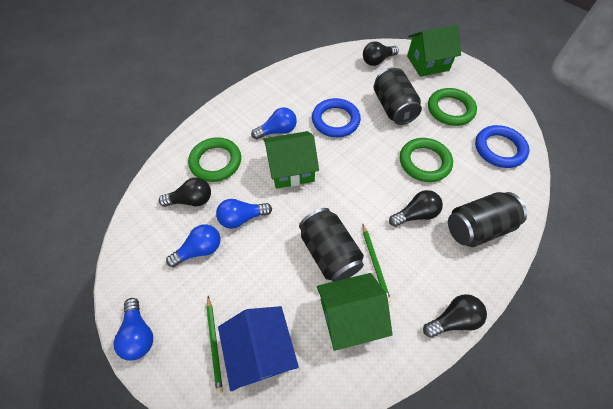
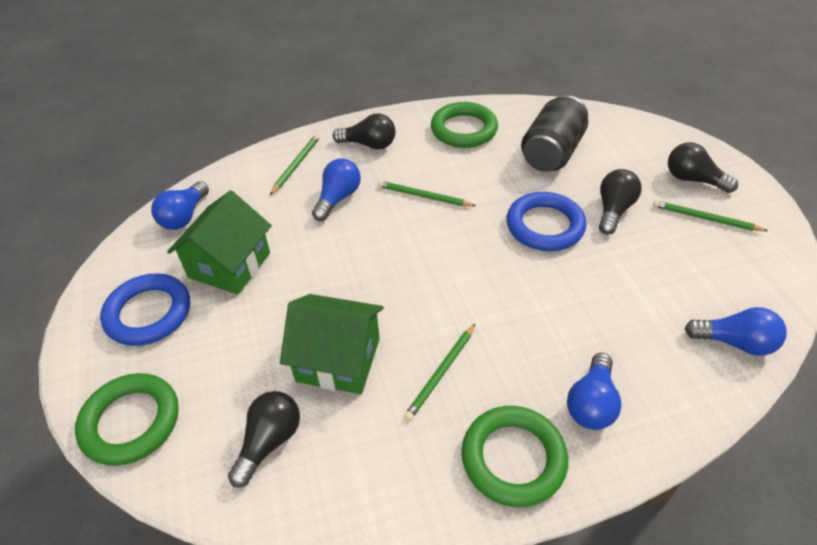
black can: [299,208,364,282] [374,67,422,125] [448,192,527,247] = 3 -> [521,95,588,172] = 1
blue house: [218,306,299,391] = 1 -> none = 0
green house: [263,131,319,189] [317,273,393,351] [407,25,461,77] = 3 -> [167,190,272,295] [280,294,384,394] = 2
green pencil: [206,296,223,394] [362,223,391,303] = 2 -> [270,134,320,195] [378,181,476,206] [404,324,475,421] [653,200,768,231] = 4

